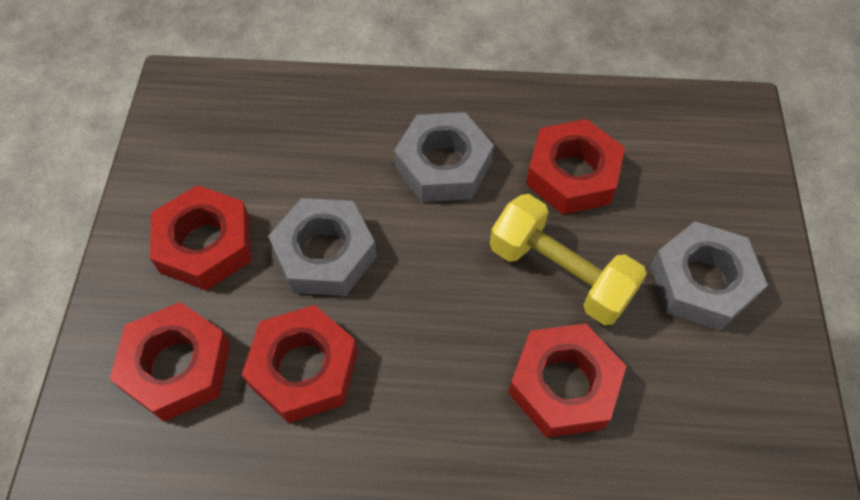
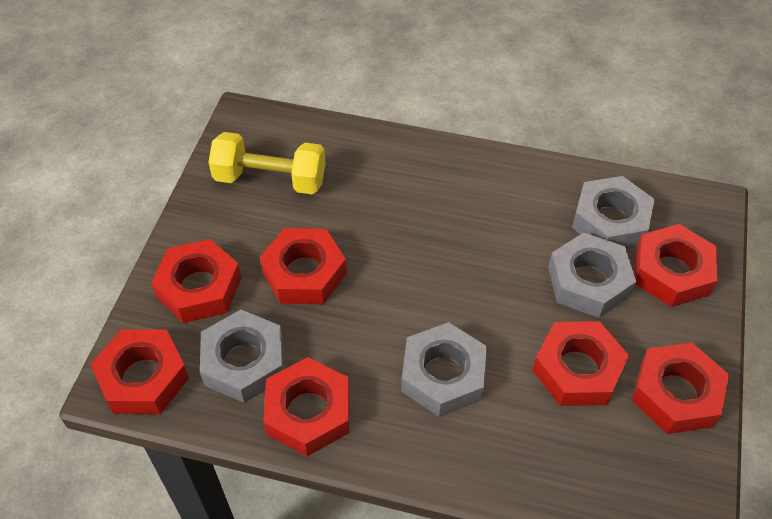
grey nut: [268,198,377,296] [394,112,494,202] [650,221,768,331] = 3 -> [200,310,284,403] [401,322,487,417] [548,232,636,318] [572,176,655,248] = 4
red nut: [110,302,230,422] [150,185,251,291] [242,305,358,423] [508,323,627,438] [526,119,625,215] = 5 -> [91,329,189,414] [151,239,241,323] [259,228,347,304] [263,357,349,456] [532,321,629,406] [632,343,729,434] [634,224,717,307] = 7

